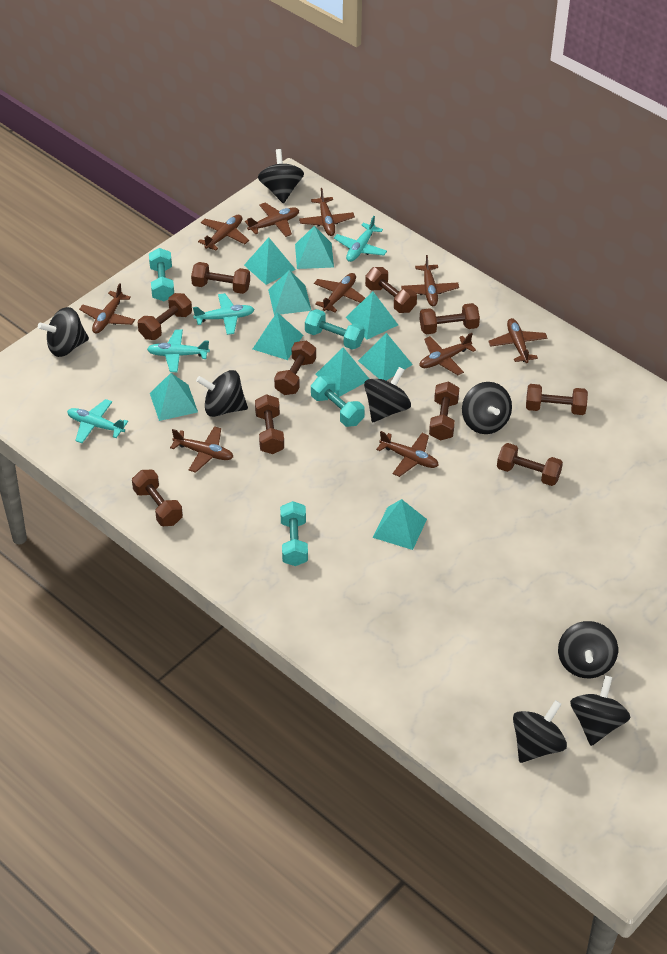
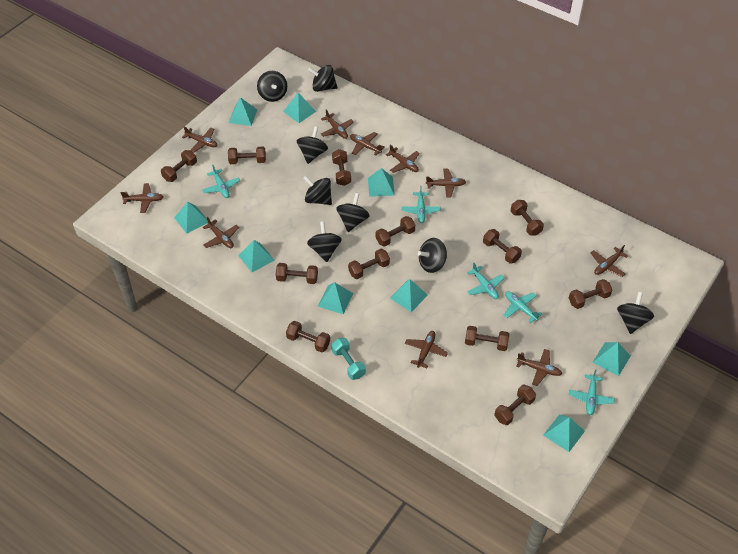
brown dumbbell: [132,470,183,526] [138,293,192,340] [191,262,250,294] [255,394,284,454] [274,340,316,395] [365,267,417,313] [419,303,480,334] [429,382,459,441] [497,443,563,486] [526,384,588,415] = 10 -> [161,150,197,182] [228,147,266,164] [276,263,318,284] [286,321,330,353] [332,149,351,186] [348,249,390,279] [376,216,415,247] [465,326,509,351] [483,229,522,264] [494,385,536,425] [511,200,544,236] [569,279,612,309] = 12
turquoise dumbbell: [149,248,174,301] [280,501,308,566] [305,309,365,350] [311,376,365,427] = 4 -> [331,338,366,380] = 1
turquoise plane: [67,399,128,443] [147,329,210,372] [193,293,255,335] [334,216,387,262] = 4 -> [202,165,240,198] [401,186,441,223] [467,263,504,299] [504,291,542,323] [569,369,615,415] = 5

